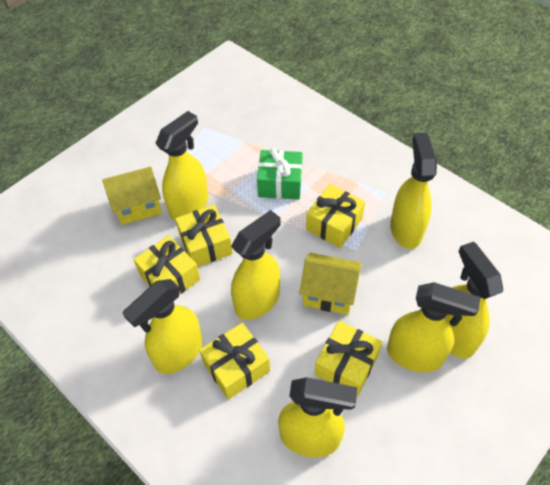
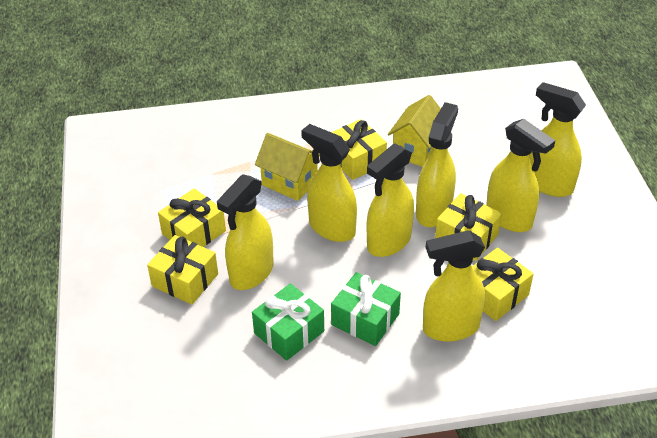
green gift: [257,148,303,199] = 1 -> [252,284,324,361] [331,272,401,346] = 2

